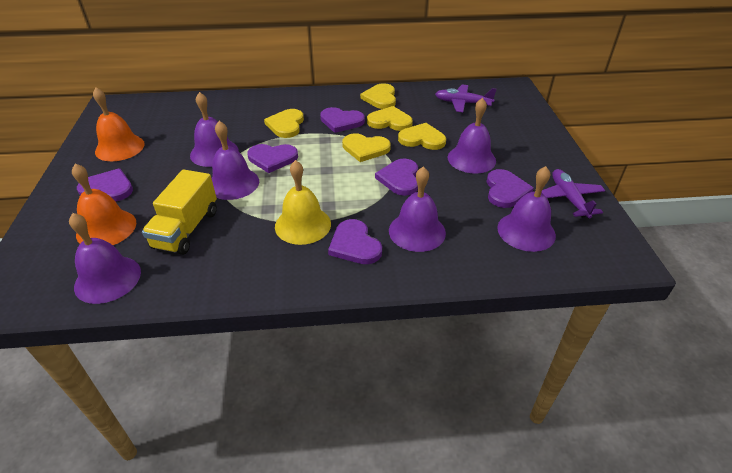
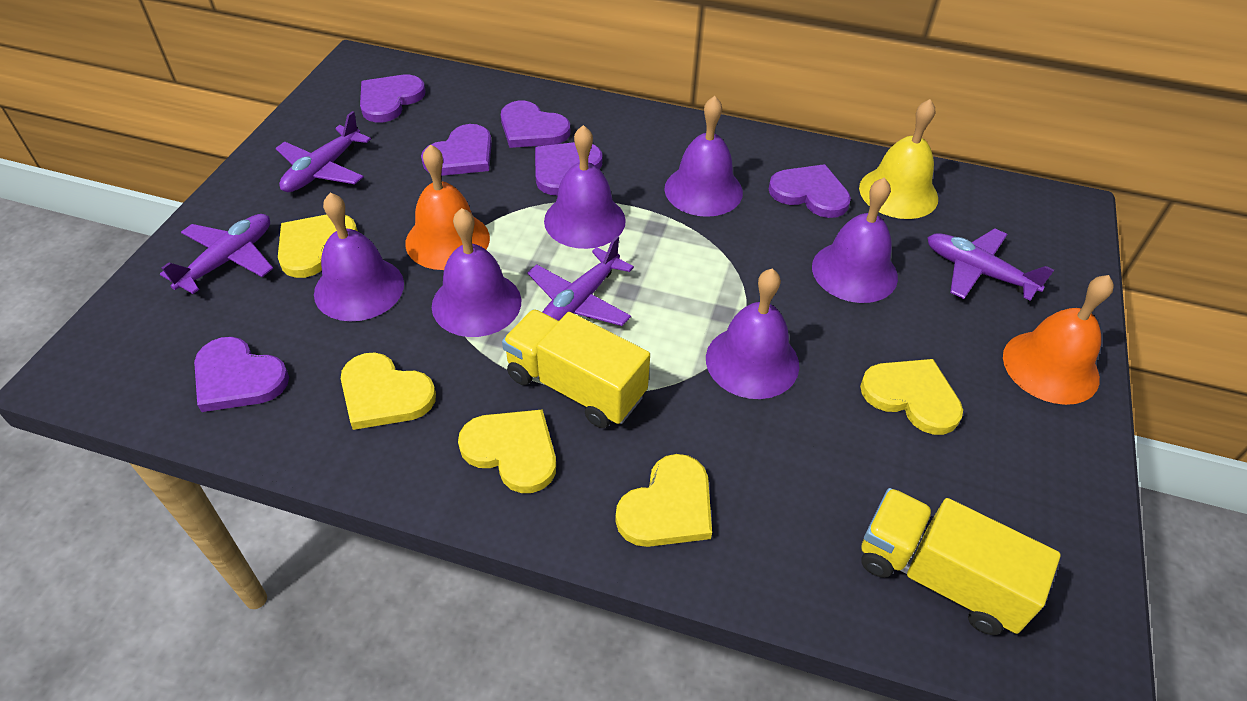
purple plane: [435,84,496,112] [541,169,606,219] = 2 -> [160,214,273,294] [276,111,371,192] [527,236,634,326] [927,228,1054,301] = 4
yellow truck: [142,169,217,255] = 1 -> [502,309,650,428] [861,488,1061,635] = 2

